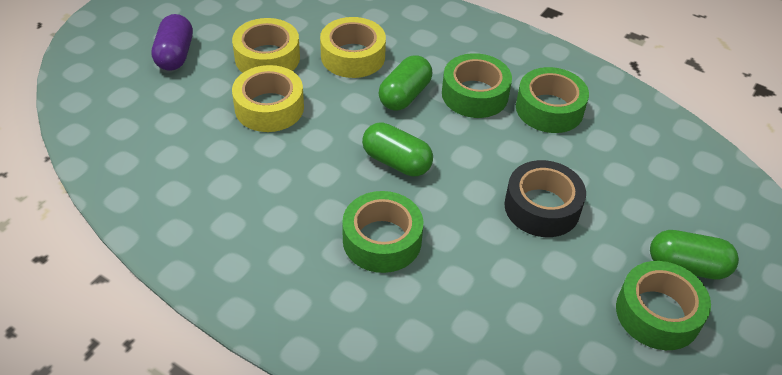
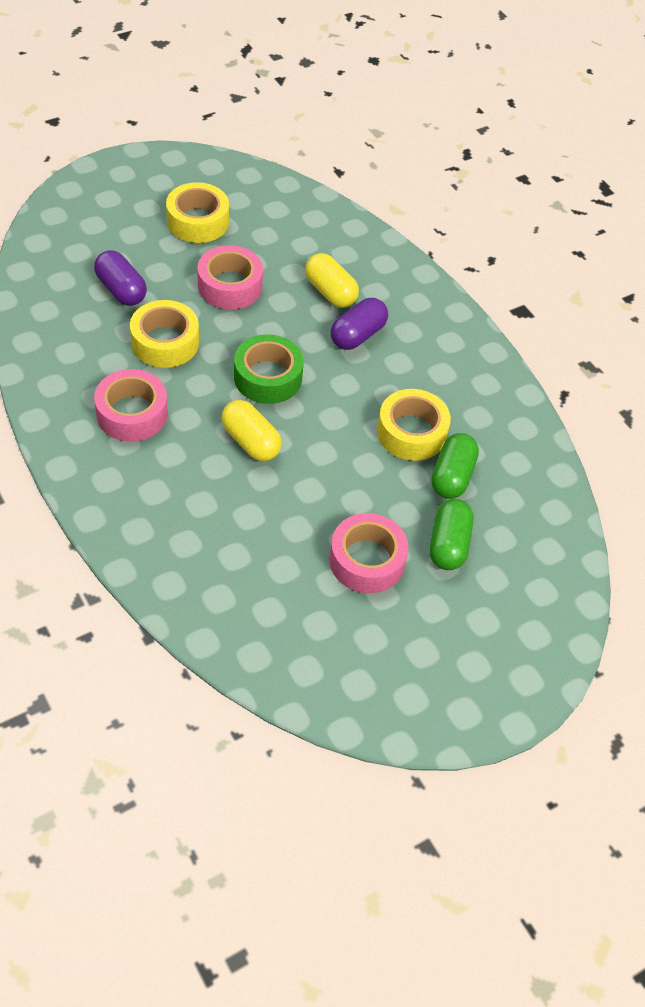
black tape: [504,160,586,237] = 1 -> none = 0
green capsule: [362,122,433,176] [379,55,432,111] [650,230,739,280] = 3 -> [430,499,474,570] [431,433,479,499] = 2
green tape: [342,191,423,273] [442,53,512,118] [516,67,589,133] [616,261,711,350] = 4 -> [234,334,304,404] = 1
pink tape: none = 0 -> [94,369,168,442] [197,245,263,310] [329,513,409,593] = 3
purple capsule: [152,14,193,71] = 1 -> [94,250,147,306] [331,298,388,350] = 2
yellow capsule: none = 0 -> [221,400,282,461] [305,253,359,308] = 2

